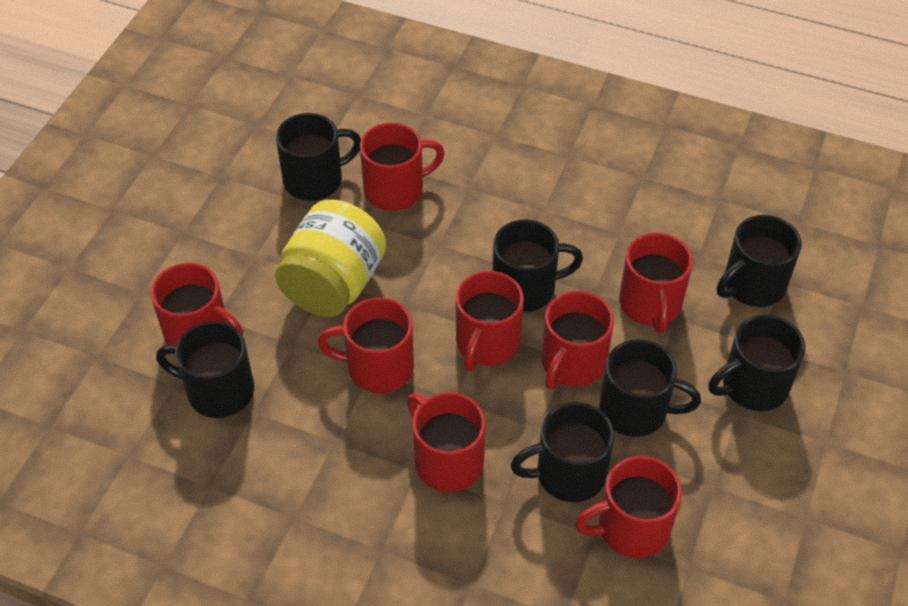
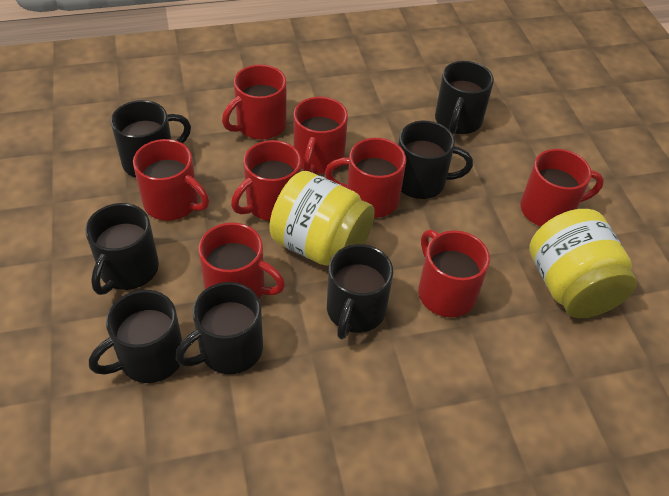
yellow jar: [275,200,386,317] = 1 -> [269,171,375,266] [529,209,637,318] = 2

